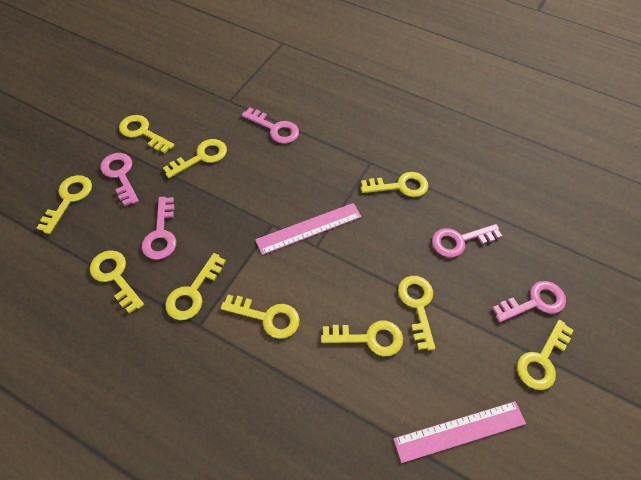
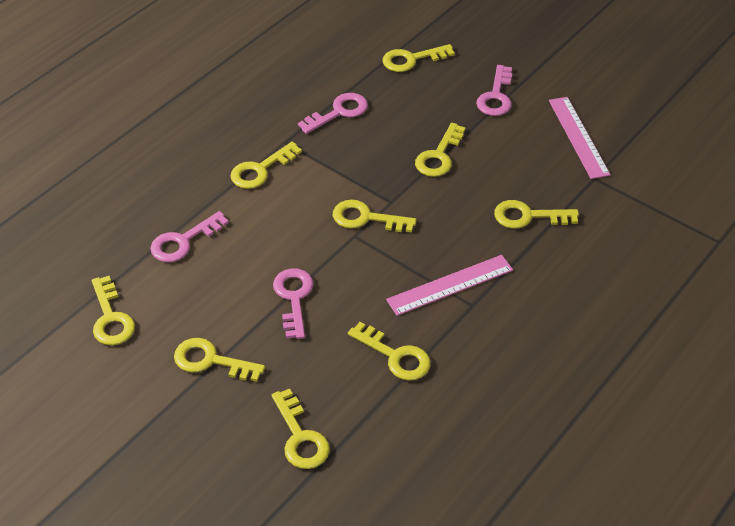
pink key: [101,153,139,206] [142,197,176,260] [242,108,299,144] [432,224,502,257] [493,281,566,322] = 5 -> [150,211,229,262] [273,268,313,339] [298,93,368,134] [476,65,512,116] = 4
yellow key: [37,175,92,234] [90,250,144,314] [119,115,175,153] [163,139,227,178] [165,253,226,320] [221,295,300,339] [321,321,403,356] [361,172,428,197] [398,276,436,350] [517,320,573,390] = 10 -> [92,276,135,345] [174,338,265,382] [230,142,302,189] [272,389,330,469] [333,200,417,232] [348,322,431,381] [382,44,455,72] [415,123,465,177] [494,200,579,229] = 9

